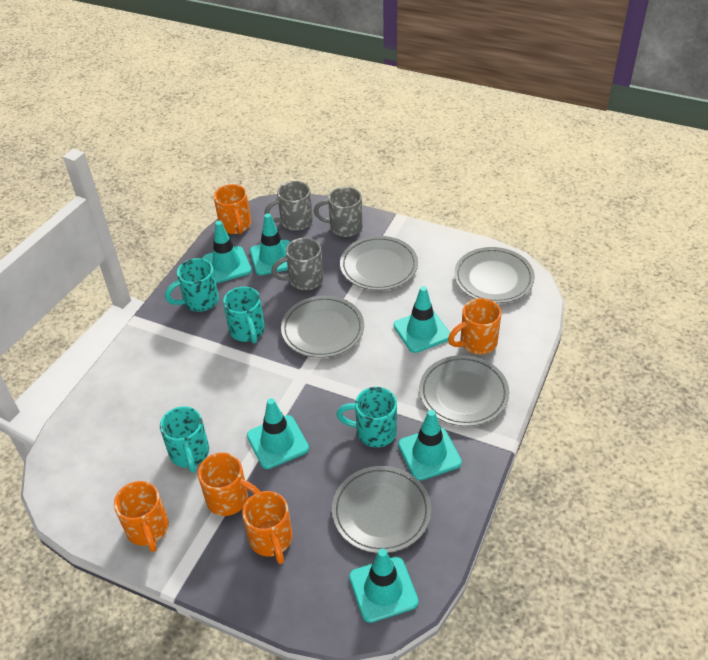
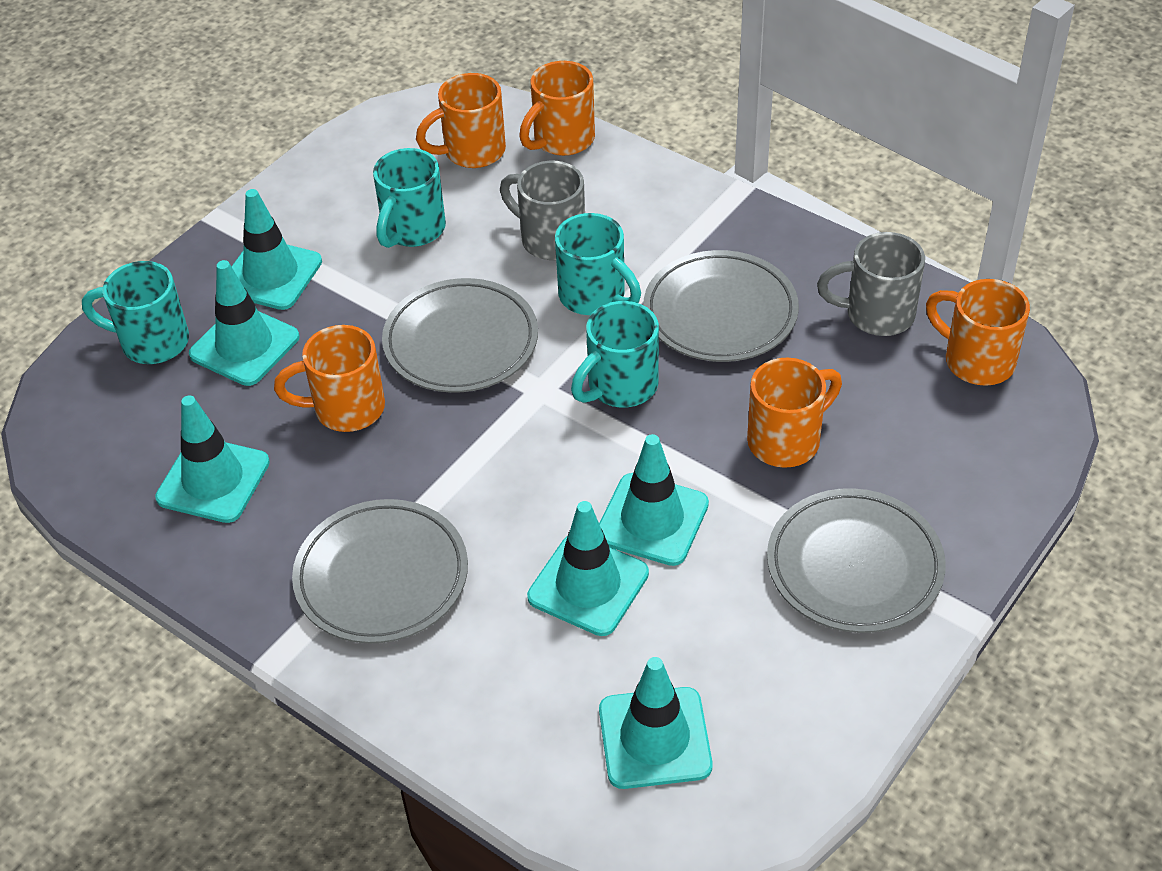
grey mug: [264,181,313,231] [271,238,324,290] [314,187,363,237] = 3 -> [500,161,585,260] [817,232,925,336] = 2
grey plate: [281,296,364,358] [332,466,431,553] [340,236,418,291] [419,355,509,426] [454,247,535,304] = 5 -> [292,499,468,644] [382,278,538,393] [644,250,799,362] [767,488,946,633] = 4

